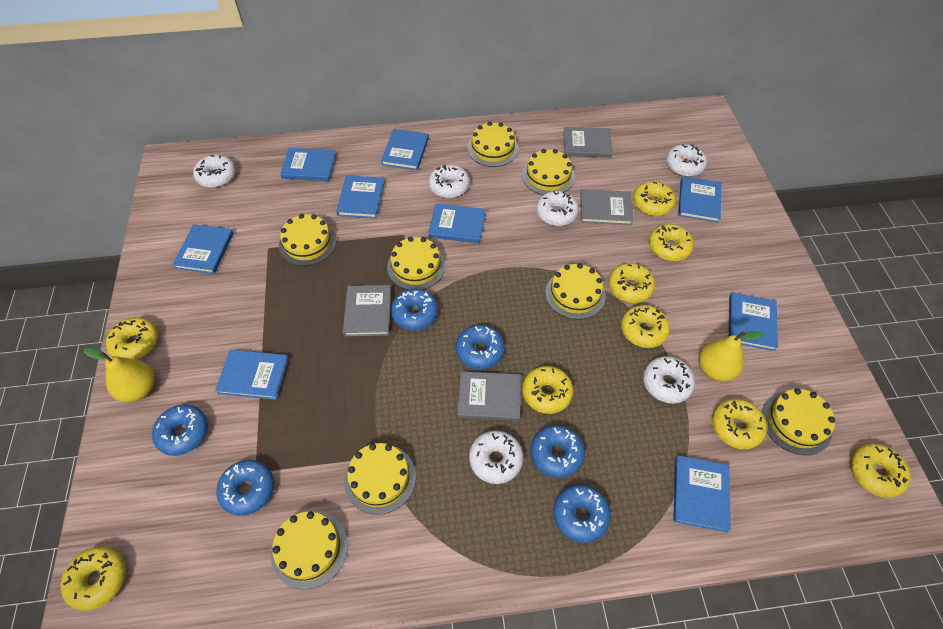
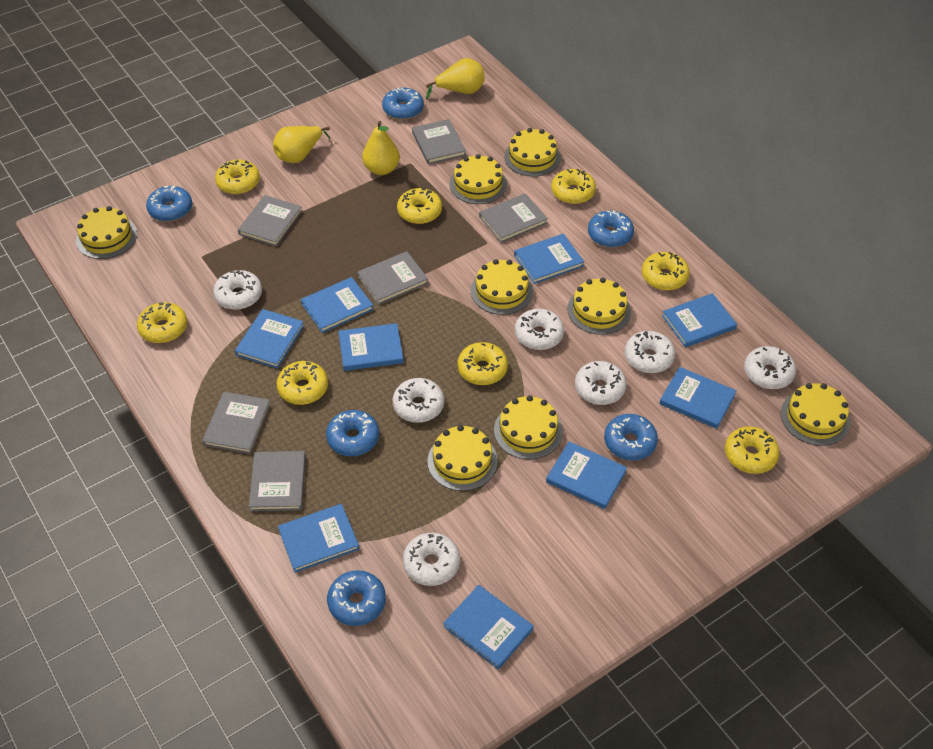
grey book: [343,285,391,336] [458,371,521,421] [563,127,613,158] [580,189,633,225] = 4 -> [202,392,271,454] [238,195,302,247] [249,451,306,511] [357,251,428,305] [412,119,466,164] [479,193,548,243] = 6
white donut: [193,155,236,188] [429,165,470,198] [469,431,523,484] [536,191,579,226] [643,356,695,403] [666,144,707,176] = 6 -> [213,270,262,310] [393,378,444,423] [403,533,460,586] [515,309,564,350] [575,361,626,405] [625,331,675,373] [744,346,796,389] = 7
yellow donut: [61,546,126,611] [106,317,158,360] [522,366,573,414] [608,263,655,303] [621,305,670,348] [633,181,676,216] [649,224,694,261] [712,399,767,449] [850,443,911,498] = 9 -> [137,302,187,343] [215,160,260,194] [277,361,328,405] [397,188,442,224] [457,342,508,385] [551,169,596,204] [642,252,690,291] [725,426,780,474] = 8
yellow pear: [83,348,155,402] [699,331,763,382] = 2 -> [273,126,331,163] [362,121,400,175] [426,58,485,99] = 3

